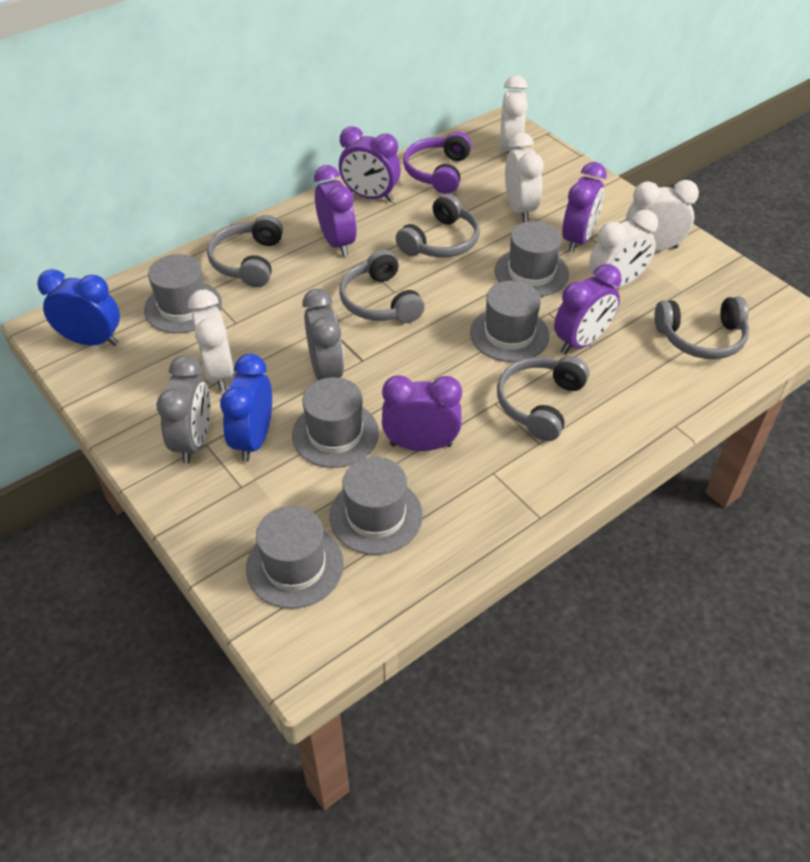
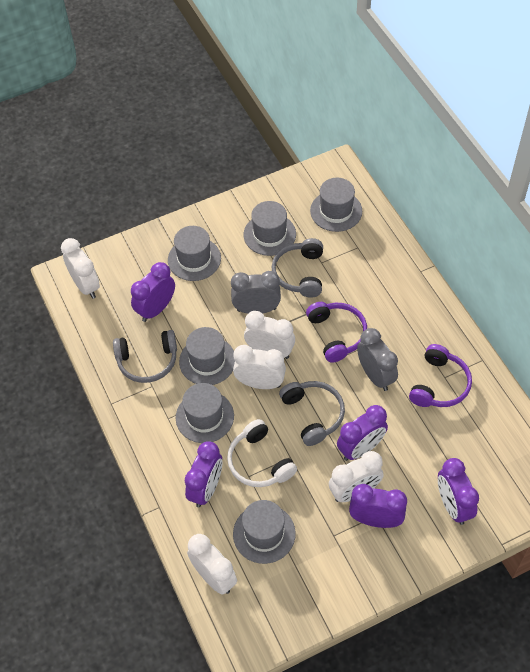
blue clock: [37,269,120,346] [220,354,272,462] = 2 -> none = 0
grey headphones: [207,215,283,287] [339,250,425,323] [396,194,480,258] [497,356,590,441] [654,297,749,359] = 5 -> [113,330,177,383] [271,238,323,298] [279,381,345,446] = 3
purple headphones: [403,132,472,194] = 1 -> [306,302,367,363] [409,344,472,407] = 2
white headphones: none = 0 -> [227,419,297,487] = 1

